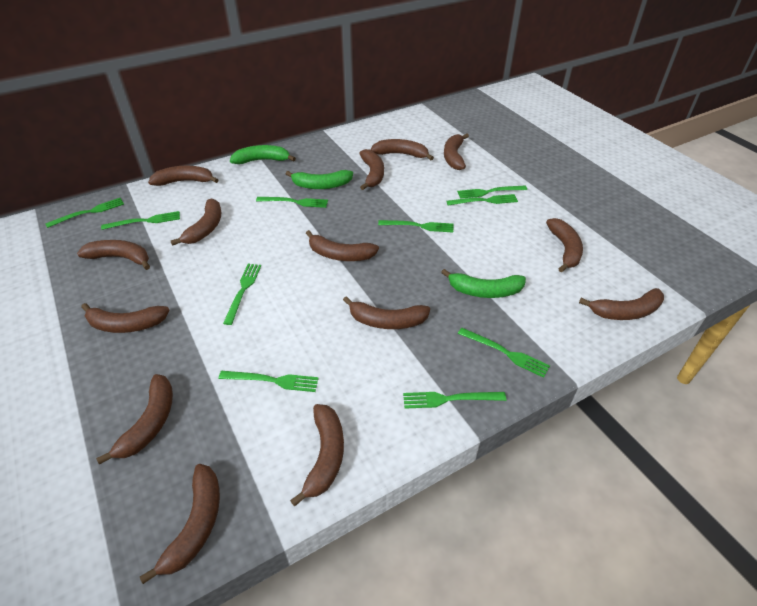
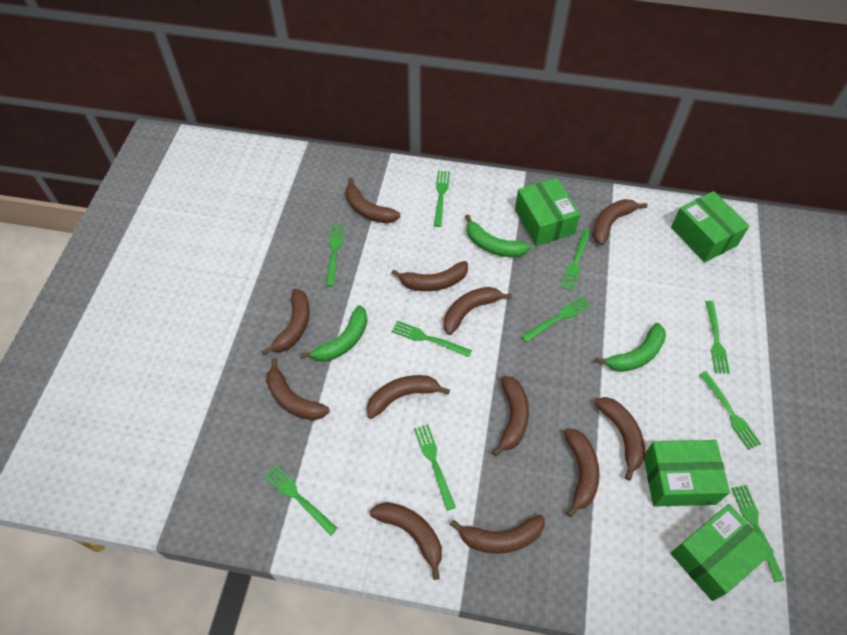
brown banana: [77,240,150,270] [81,303,169,333] [96,374,173,464] [140,464,220,584] [148,166,218,186] [171,198,221,246] [290,404,344,506] [306,230,379,261] [343,296,430,329] [359,149,384,190] [370,139,434,160] [444,134,469,170] [546,218,583,272] [579,288,664,320] = 14 -> [261,289,310,356] [266,358,330,420] [346,177,401,223] [367,375,450,419] [370,502,442,580] [391,261,468,291] [444,287,512,335] [450,515,545,554] [492,376,529,456] [564,428,600,517] [592,199,648,245] [594,397,645,481] = 12
green box: none = 0 -> [515,178,580,246] [644,440,730,507] [670,504,774,601] [671,191,749,263] = 4

